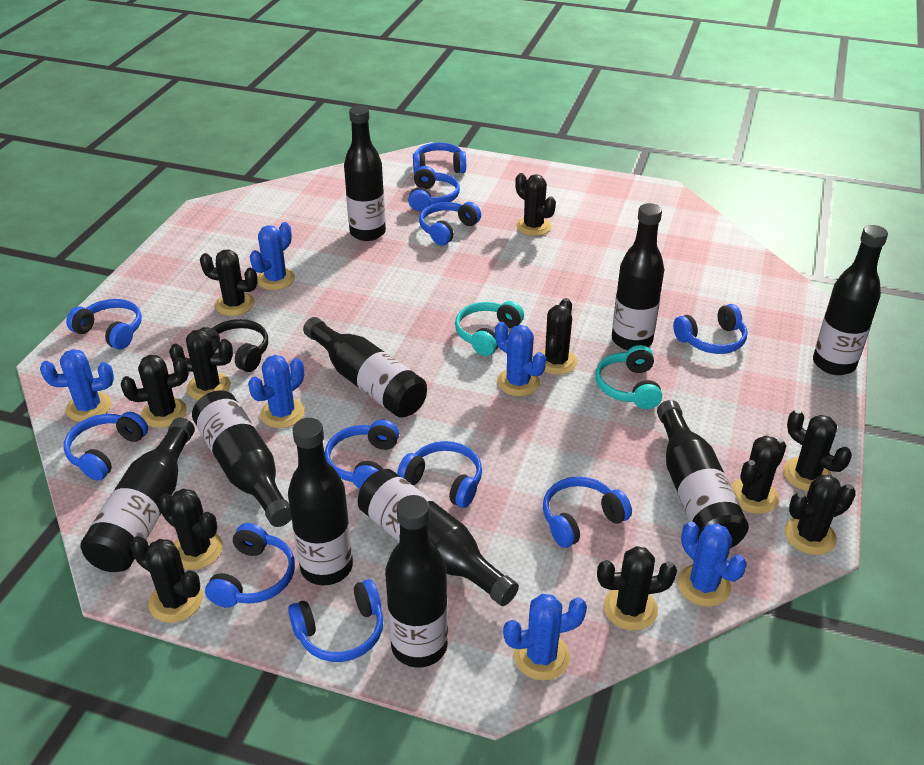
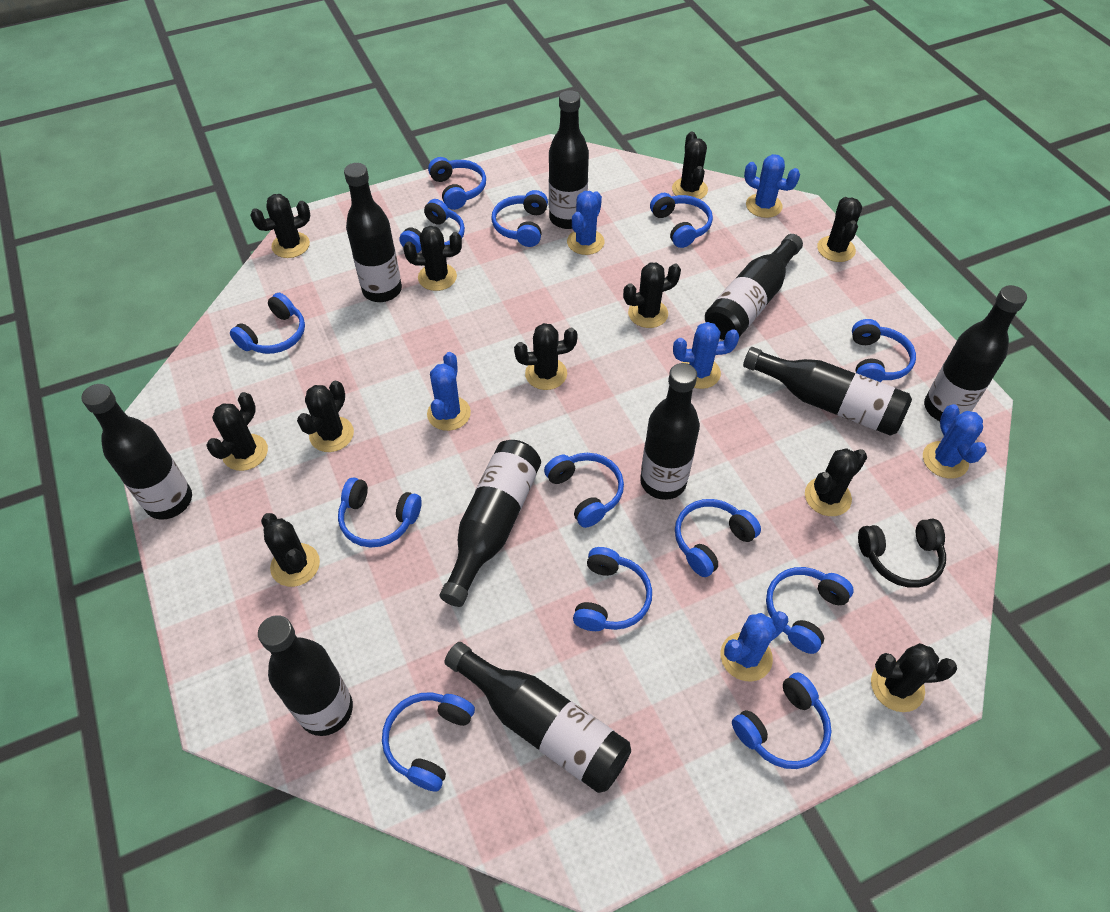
blue headphones: [64,412,148,481] [66,299,142,349] [205,523,295,608] [288,579,384,662] [325,420,399,489] [397,441,482,508] [408,166,460,211] [413,143,466,174] [419,202,481,245] [543,477,632,548] [673,304,748,354] = 11 -> [230,293,305,354] [338,477,422,547] [382,693,475,792] [399,199,465,253] [428,157,486,210] [491,190,548,247] [544,453,624,528] [573,547,652,631] [650,193,713,248] [675,499,761,577] [732,672,832,769] [766,567,854,654] [852,319,916,382] = 13
turquoise headphones: [455,301,524,356] [595,345,662,409] = 2 -> none = 0

